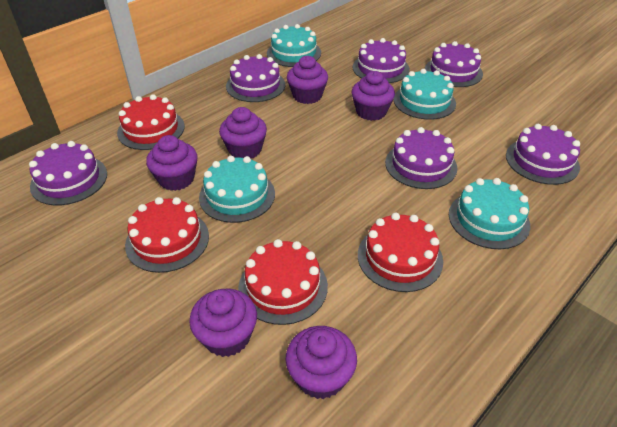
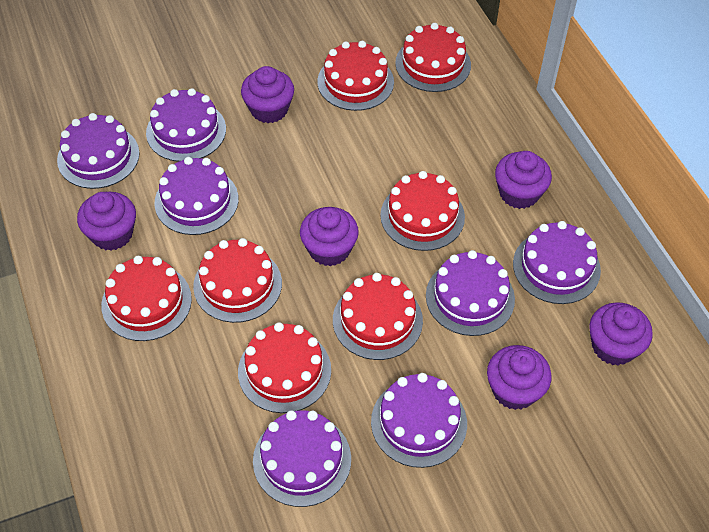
purple cake: [29,141,107,206] [226,54,285,102] [353,38,410,83] [385,127,457,189] [425,41,483,87] [506,124,580,185] = 6 -> [57,113,140,189] [146,88,226,162] [154,157,239,235] [253,410,351,507] [371,373,467,468] [426,250,515,336] [513,221,601,304] = 7
red cake: [117,94,185,150] [125,197,209,273] [238,239,328,325] [358,213,443,292] = 4 -> [101,256,192,341] [193,238,282,323] [238,322,331,413] [317,41,394,111] [333,273,423,360] [380,171,465,251] [395,23,471,92] = 7
turquoise cake: [199,156,275,223] [267,24,321,67] [394,69,456,120] [449,178,530,249] = 4 -> none = 0

